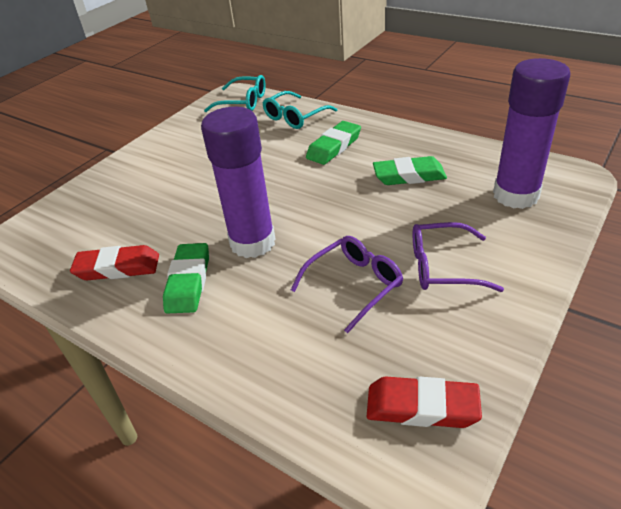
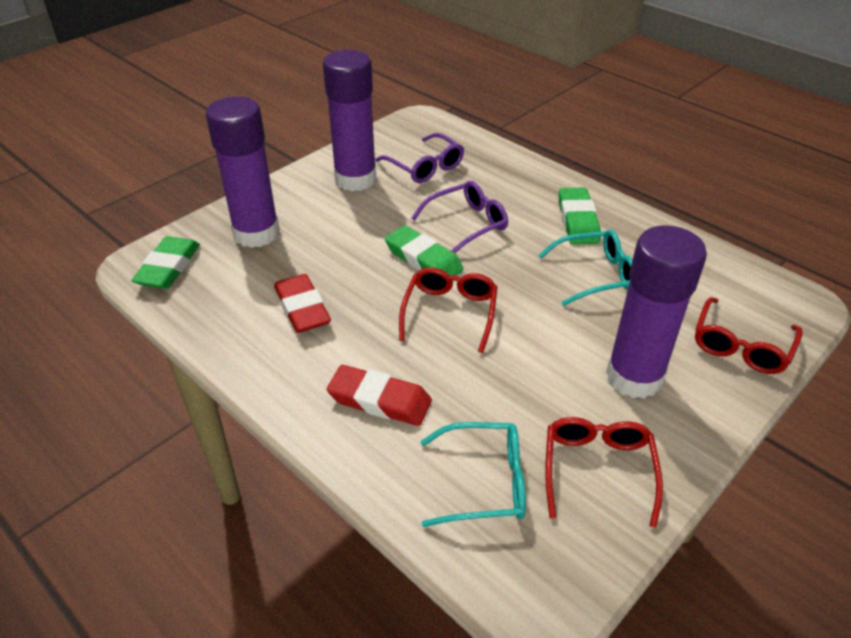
purple glue stick: [201,107,275,258] [493,58,570,209] = 2 -> [205,96,279,248] [323,50,377,191] [606,225,707,399] = 3
red glasses: none = 0 -> [399,267,497,353] [545,417,663,528] [695,297,803,374] = 3

